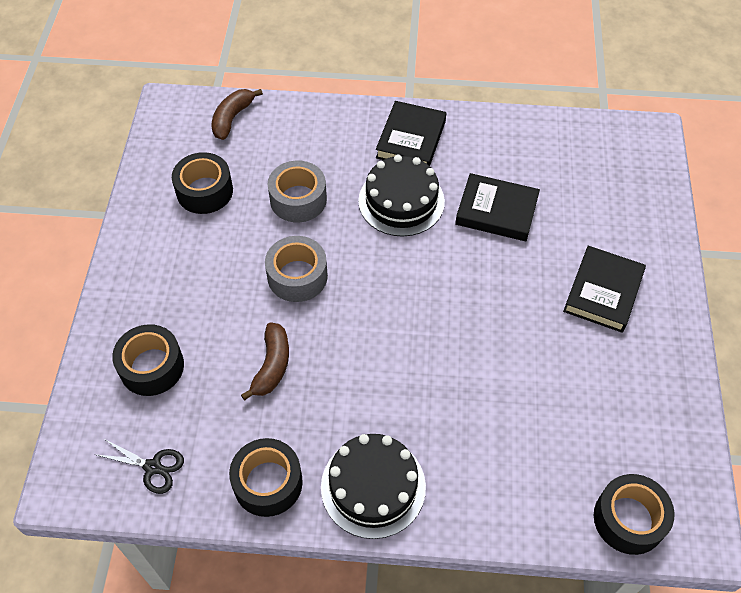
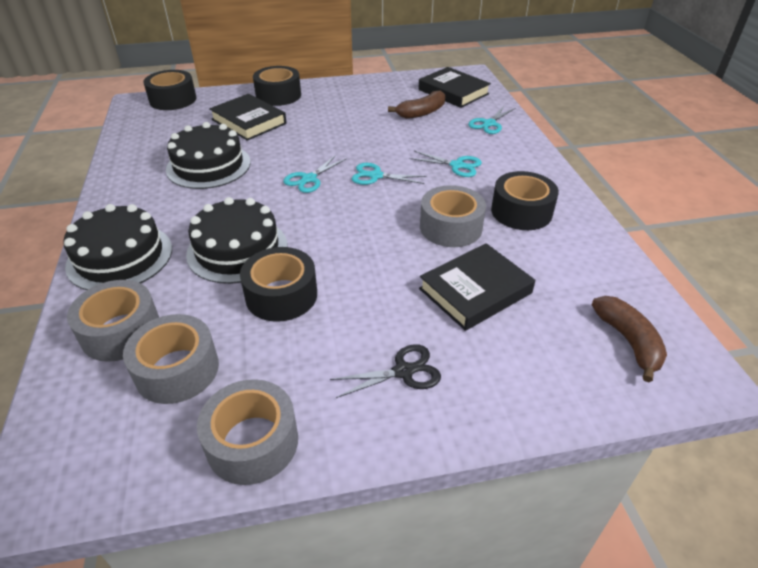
black cake: [321,434,426,539] [358,155,445,237] = 2 -> [63,204,172,290] [166,122,251,189] [186,197,287,284] = 3
grey tape: [265,236,328,302] [267,161,327,222] = 2 -> [67,280,159,362] [123,314,219,404] [197,379,298,485] [420,185,486,247] = 4
turquoise scissors: none = 0 -> [283,155,347,193] [351,163,427,185] [409,151,482,177] [468,105,516,134] = 4

